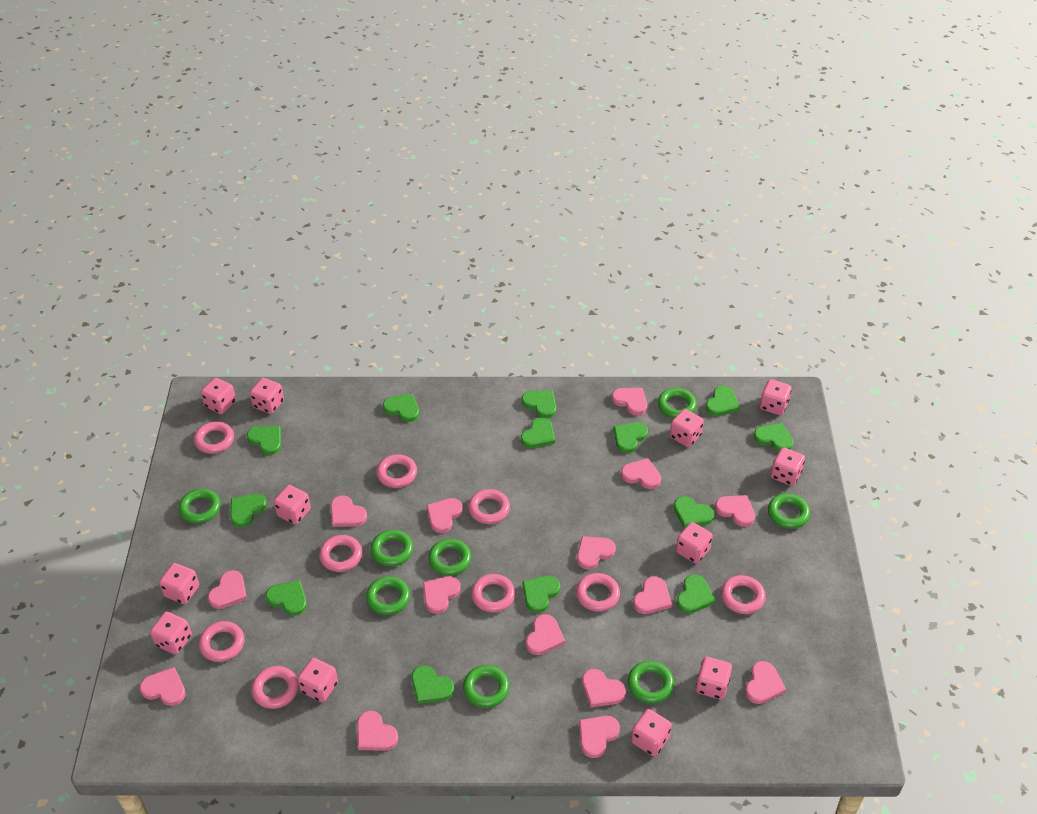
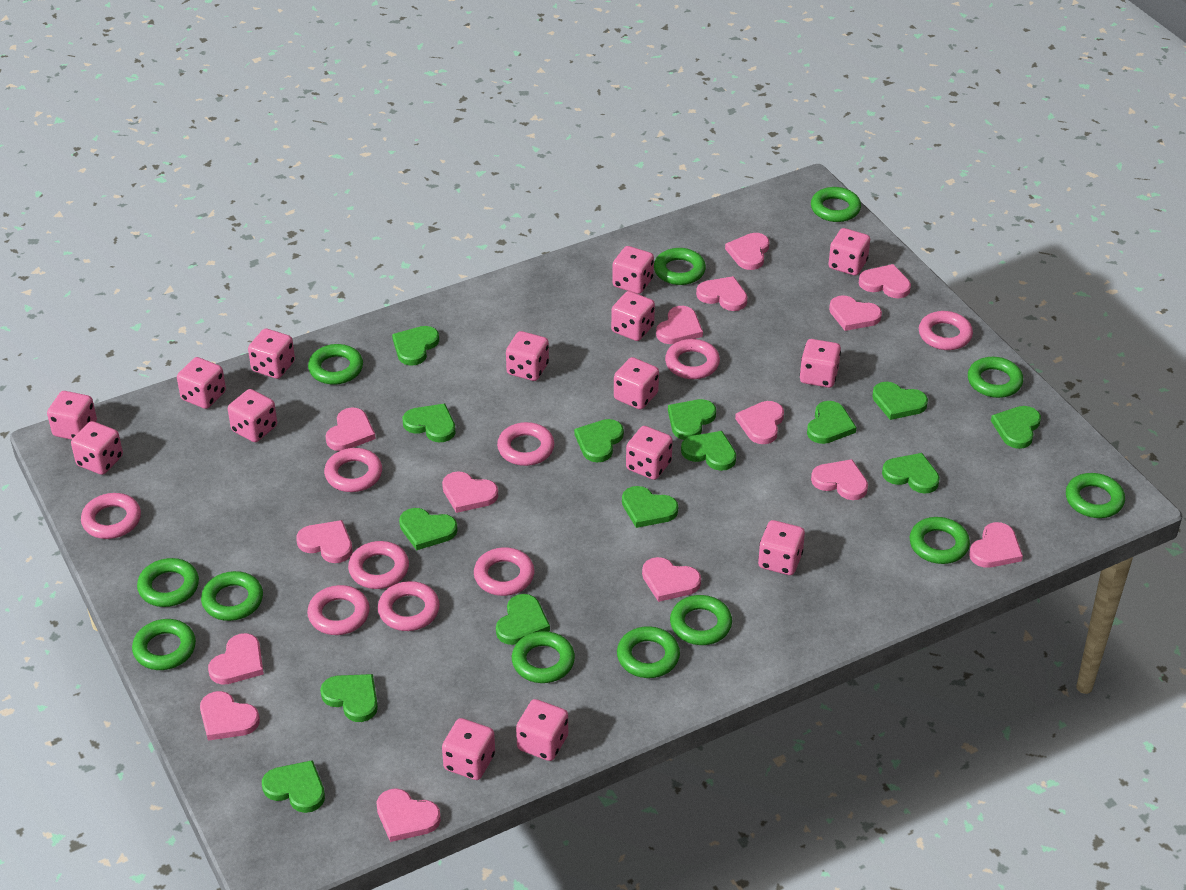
green heart: [230,494,267,527] [247,426,281,455] [266,581,307,616] [383,394,419,422] [412,665,454,704] [521,417,555,448] [522,391,556,418] [523,575,560,613] [614,422,648,453] [674,496,714,528] [677,574,716,613] [705,386,740,416] [754,423,794,451] = 13 -> [262,760,325,813] [320,674,378,722] [392,326,439,366] [399,508,458,550] [403,404,455,442] [496,594,550,645] [574,419,624,462] [622,486,678,528] [668,399,716,440] [681,431,736,471] [807,401,857,444] [872,382,928,420] [882,453,940,494] [991,406,1041,449] = 14
green ring: [178,488,221,524] [366,576,410,615] [370,530,413,567] [428,539,471,576] [463,665,510,708] [628,661,674,704] [658,388,697,418] [768,493,810,529] = 8 -> [132,619,196,670] [137,558,199,607] [201,571,263,621] [308,344,363,385] [512,631,575,683] [617,626,680,678] [654,248,706,285] [670,595,732,645] [811,187,861,222] [910,517,970,564] [968,357,1023,398] [1066,473,1125,518] = 12
pink dice: [150,612,192,655] [159,563,199,604] [201,378,236,414] [250,378,284,414] [274,485,311,525] [297,658,338,702] [631,709,672,756] [670,409,704,447] [676,522,713,564] [696,656,732,700] [760,379,792,415] [771,447,805,486] = 12 -> [47,391,97,440] [71,421,123,475] [177,357,226,409] [228,389,277,442] [248,329,295,379] [442,718,495,780] [506,331,549,381] [516,699,568,761] [611,291,655,341] [612,246,654,294] [614,357,659,409] [626,426,673,480] [758,520,805,575] [800,339,841,388] [828,228,870,276] = 15

